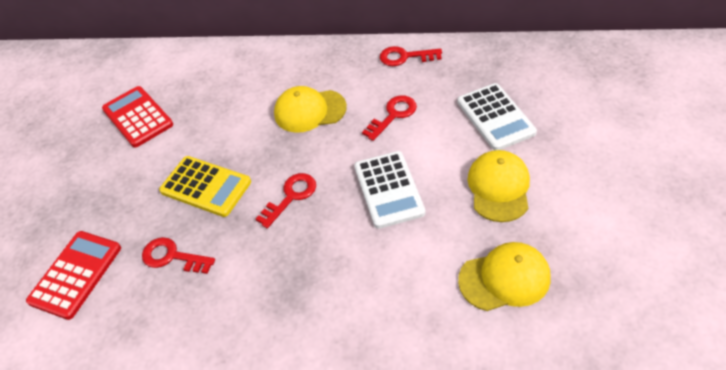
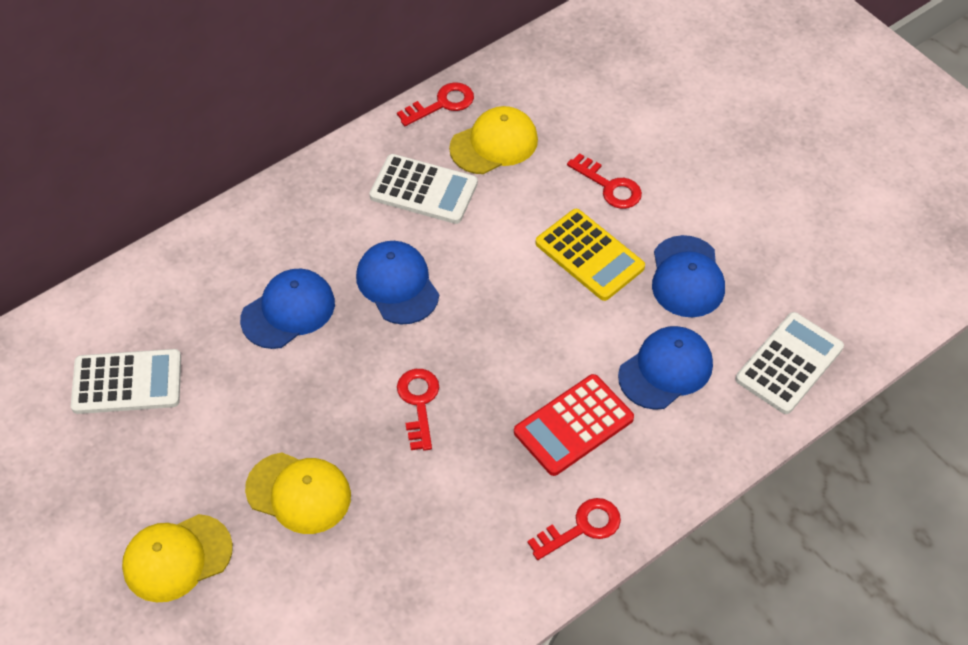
blue cap: none = 0 -> [240,268,335,349] [356,241,439,324] [618,326,713,410] [652,235,725,317] = 4
red calculator: [26,231,121,320] [102,86,173,148] = 2 -> [514,374,634,476] = 1
white calculator: [354,151,425,229] [457,83,537,150] = 2 -> [71,349,181,414] [369,154,478,224] [736,312,844,414] = 3

